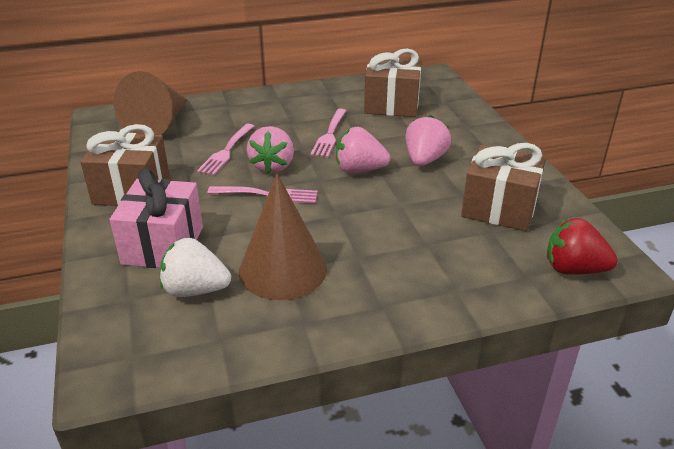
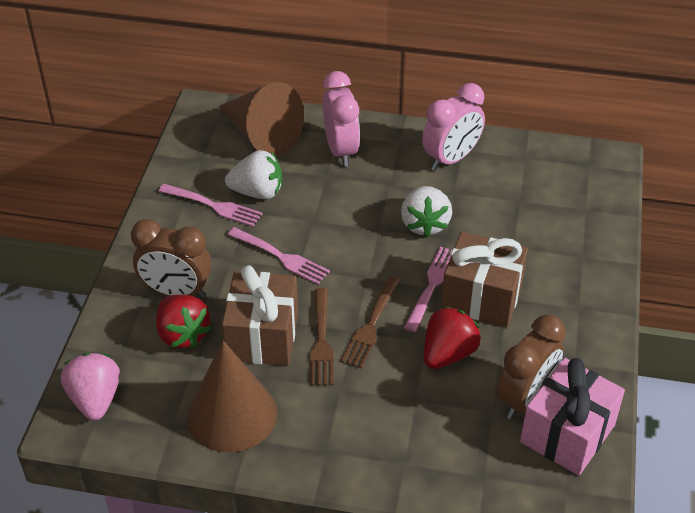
brown clock: none = 0 -> [131,219,211,298] [497,315,566,419] = 2
brown fork: none = 0 -> [310,288,334,385] [341,276,401,369] = 2
brown gift: [80,124,170,206] [364,48,421,117] [461,143,546,231] = 3 -> [222,265,298,366] [441,232,528,327] = 2
pink clock: none = 0 -> [323,71,360,167] [422,83,485,171] = 2
pink strawberry: [247,126,294,174] [336,127,390,173] [405,115,451,166] = 3 -> [61,353,120,420] = 1
red strawberry: [547,218,618,275] = 1 -> [156,295,211,348] [424,306,481,369] = 2
white strawberry: [160,238,231,297] = 1 -> [225,150,282,199] [401,186,452,238] = 2

